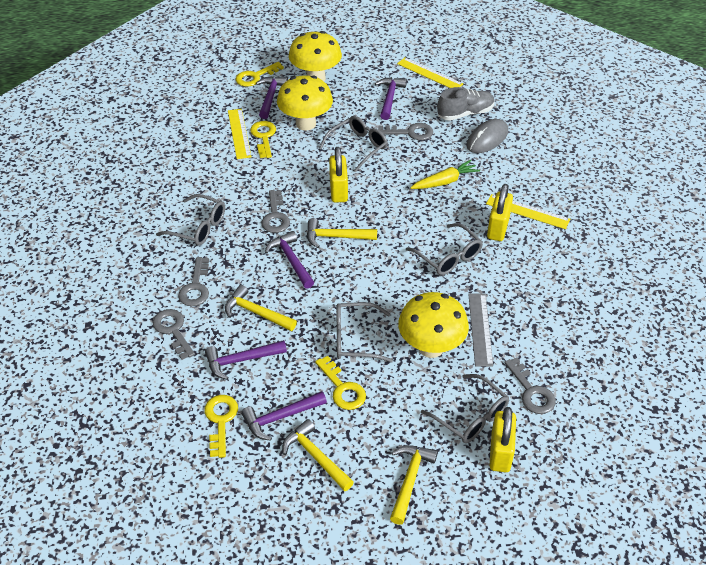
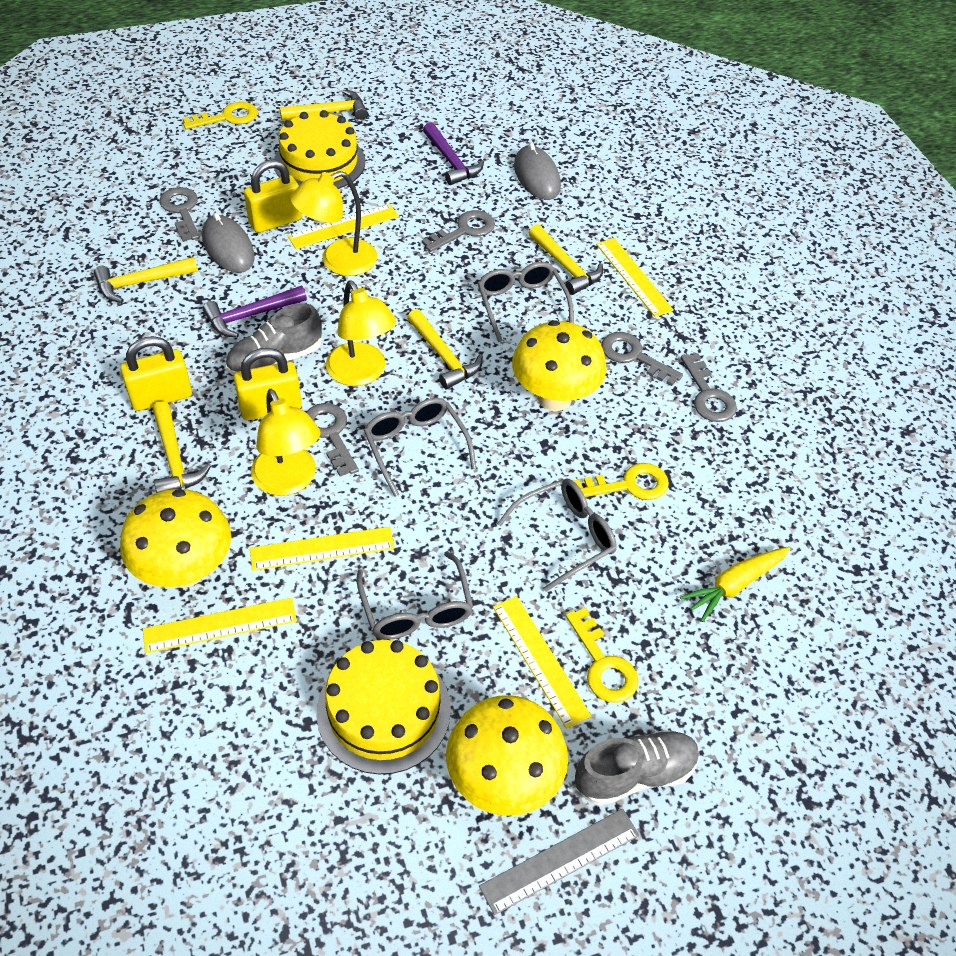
grey glasses: [156,194,225,246] [319,116,388,172] [336,302,393,362] [406,223,483,275] [421,374,509,443] = 5 -> [356,551,473,640] [364,398,476,497] [477,262,574,342] [497,478,617,592] = 4
grey mouse: [467,119,508,153] = 1 -> [202,213,255,273] [514,143,561,200] = 2
grey shoe: [437,87,495,121] = 1 -> [226,303,322,375] [575,730,699,806] = 2
purple hammer: [205,340,287,380] [241,391,327,441] [256,76,288,119] [265,231,314,289] [375,77,407,120] = 5 -> [203,286,307,338] [423,122,484,185] = 2
yellow cake: none = 0 -> [274,110,365,189] [317,640,451,774] = 2
yellow hammer: [225,285,297,331] [282,419,354,491] [307,218,377,248] [390,445,438,525] = 4 -> [94,257,198,303] [153,401,211,493] [279,90,368,121] [407,309,483,389] [529,224,603,295] = 5
yellow key: [204,395,238,458] [235,62,284,87] [250,121,276,158] [315,356,366,410] = 4 -> [183,102,258,129] [565,608,639,703] [573,463,669,500] = 3
yellow lamp: none = 0 -> [251,389,320,496] [290,171,377,276] [326,280,396,386] = 3
yellow ruler: [228,109,251,159] [397,58,463,88] [486,194,570,229] = 3 -> [143,598,297,653] [250,526,395,571] [288,204,399,249] [493,596,591,729] [596,238,674,317] = 5

